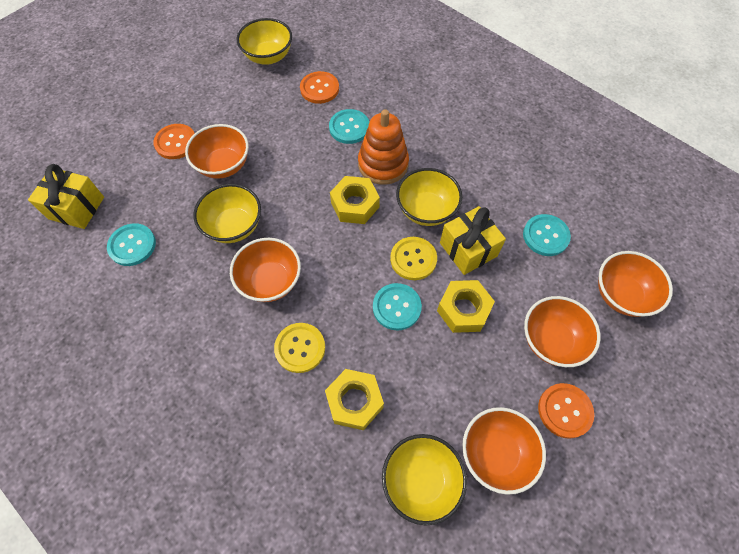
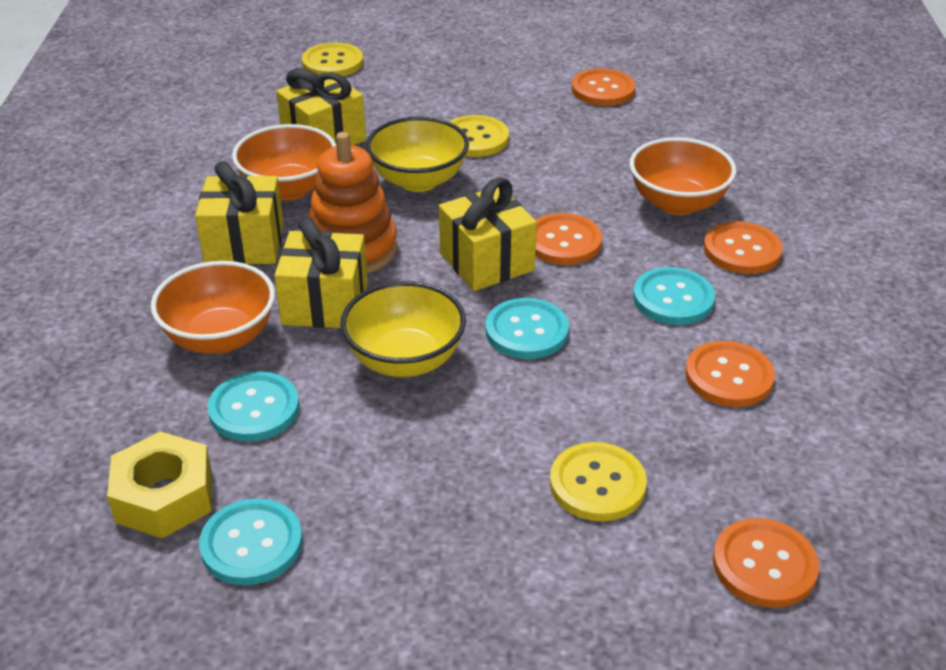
orange bowl: [185,124,249,179] [230,238,301,302] [462,407,546,495] [524,296,601,367] [598,251,673,317] = 5 -> [151,261,275,354] [232,124,336,200] [629,137,736,215] = 3
orange button: [153,124,195,159] [300,71,339,104] [538,383,594,439] = 3 -> [535,213,602,265] [572,68,635,106] [685,341,775,407] [704,221,783,274] [713,518,819,608] = 5
yellow bowl: [193,184,261,243] [237,18,292,65] [382,434,467,525] [396,168,462,226] = 4 -> [340,281,466,377] [366,117,469,192] = 2
yellow button: [274,323,325,373] [390,237,437,280] = 2 -> [302,43,363,76] [449,115,509,157] [550,442,647,521] = 3
yellow gift: [28,164,104,229] [440,206,506,275] = 2 -> [195,161,284,264] [274,217,368,328] [276,68,366,145] [439,177,537,291] = 4
yellow nut: [325,369,384,430] [330,176,380,224] [437,280,495,333] = 3 -> [107,431,212,538] = 1

